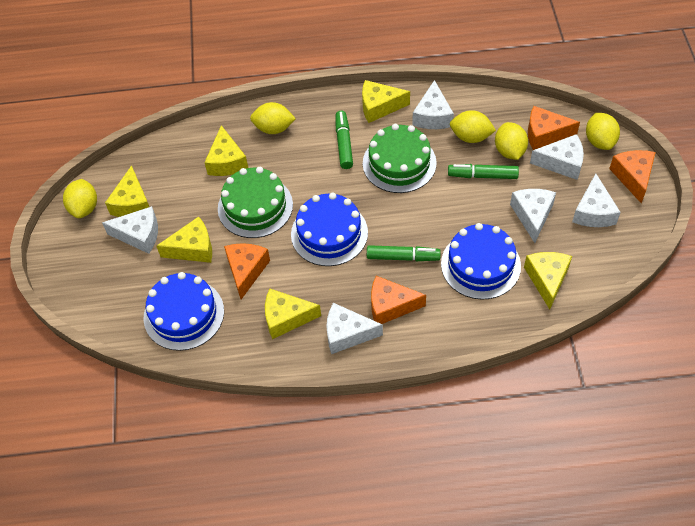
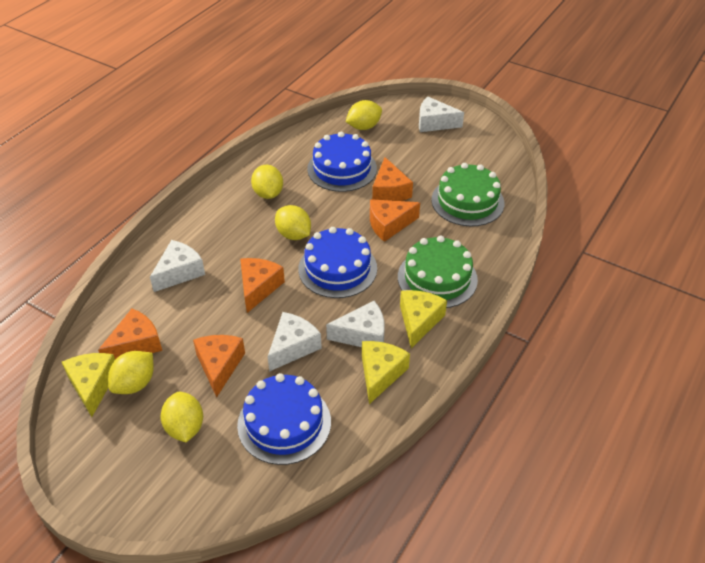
green marker: [336,111,353,169] [367,245,441,261] [448,164,519,179] = 3 -> none = 0
orange cheese: [224,243,270,299] [371,276,426,324] [528,106,580,150] [609,150,656,203] = 4 -> [98,308,162,360] [193,335,245,397] [240,258,285,313] [370,199,420,242] [372,157,413,201] = 5
white cheese: [102,206,158,254] [326,303,383,354] [412,80,454,129] [510,189,556,243] [530,134,584,180] [572,174,621,227] = 6 -> [150,240,205,292] [268,312,322,372] [326,301,385,347] [419,97,464,132] = 4
yellow cheese: [105,165,149,217] [156,217,212,263] [204,125,248,176] [265,289,321,339] [362,80,410,123] [524,252,572,309] = 6 -> [62,353,115,417] [362,341,410,404] [400,290,447,348] = 3

